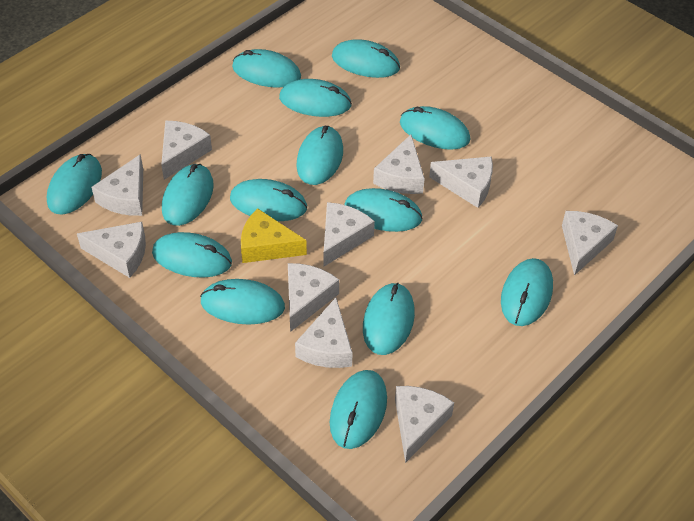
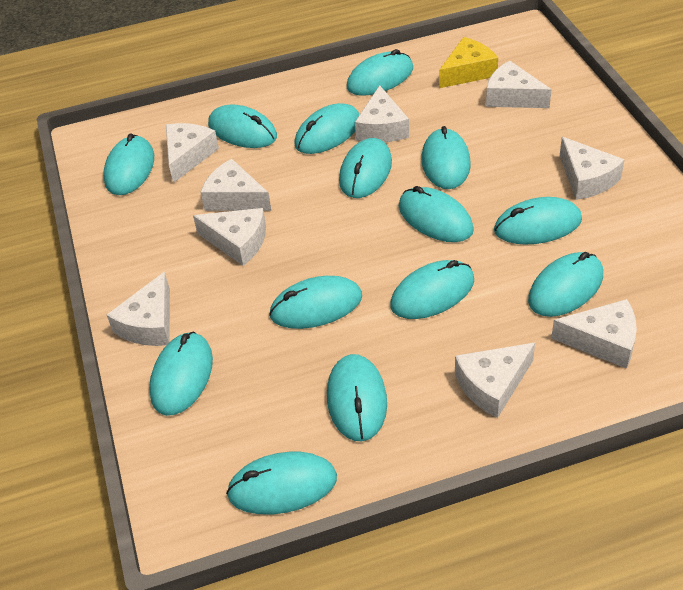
white cheese: [77,222,146,278] [91,154,143,216] [161,121,212,180] [288,263,339,332] [295,297,353,368] [324,202,375,266] [373,135,425,194] [395,386,454,463] [429,157,493,208] [562,211,618,276] = 10 -> [107,272,170,346] [166,123,219,183] [193,208,266,266] [200,159,271,211] [355,85,409,142] [455,342,535,418] [486,61,551,108] [551,299,637,369] [560,137,625,200] = 9

